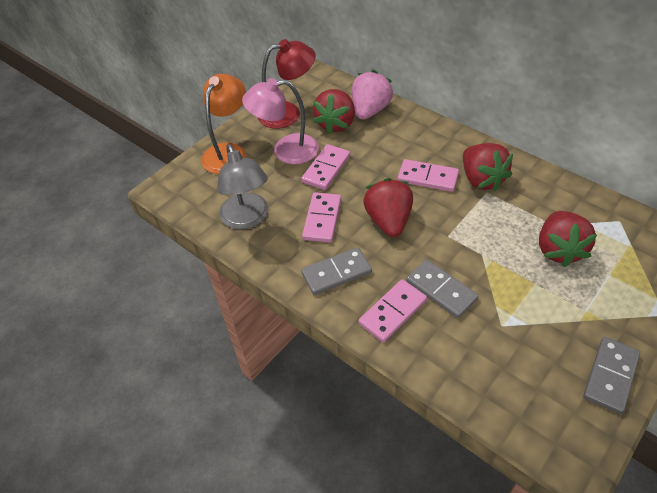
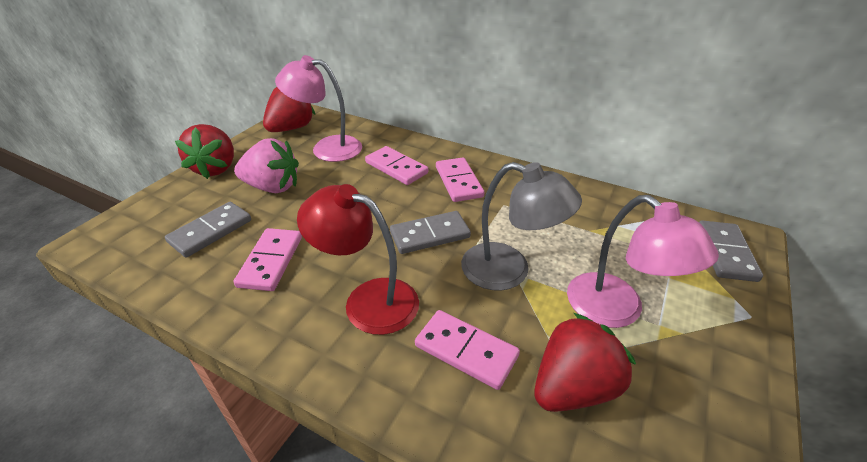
orange lamp: [201,74,246,174] = 1 -> none = 0
pink lamp: [242,78,319,164] = 1 -> [275,55,362,162] [567,195,719,328] = 2
red strawberry: [313,89,355,134] [363,178,413,237] [463,143,513,192] [539,211,597,267] = 4 -> [175,124,234,179] [263,87,315,132] [534,313,636,412] = 3

